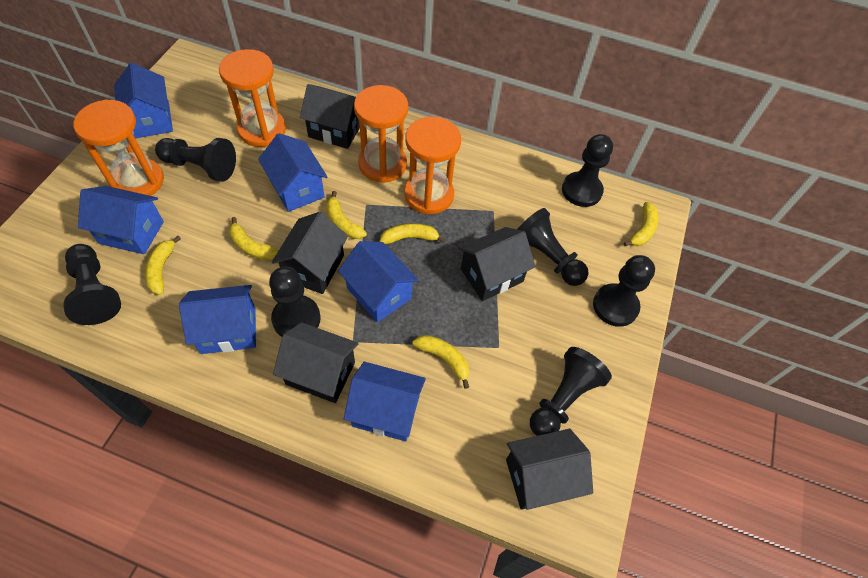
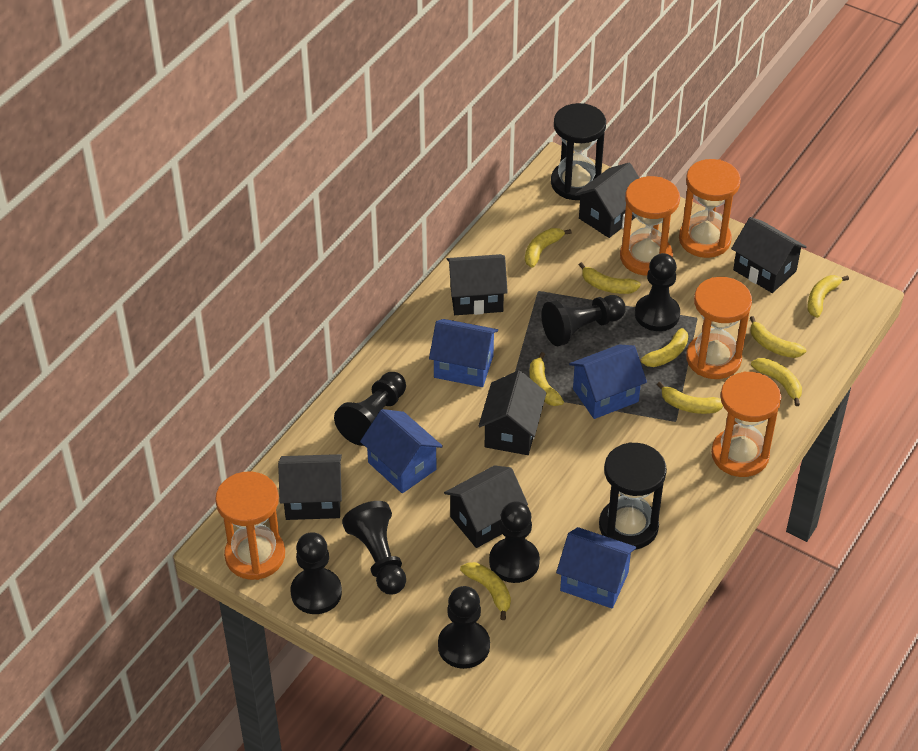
black hourglass: none = 0 -> [551,103,606,200] [599,443,667,550] = 2
black house: [272,212,348,294] [273,322,359,403] [300,84,360,149] [458,227,536,301] [506,429,593,510] = 5 -> [278,454,342,520] [444,465,528,548] [447,254,508,315] [479,370,547,455] [574,163,639,238] [731,217,807,293] = 6
blue house: [78,186,164,254] [114,63,173,138] [179,285,256,354] [258,133,328,212] [338,241,419,322] [344,362,426,441] = 6 -> [360,409,443,493] [429,319,498,387] [556,527,636,609] [569,344,647,419] = 4
orange hourglass: [73,99,164,196] [219,49,286,147] [354,85,408,183] [404,117,461,214] = 4 -> [215,472,285,580] [620,176,680,276] [679,159,741,258] [686,277,752,379] [711,372,781,477] = 5
yellow banana: [145,236,181,295] [229,217,279,260] [326,191,367,239] [380,223,445,244] [412,335,469,389] [624,202,658,246] = 6 -> [460,562,511,620] [525,228,572,268] [529,352,564,406] [579,262,641,294] [640,328,688,367] [657,382,723,414] [750,316,806,358] [751,358,802,406] [807,275,849,318] = 9

